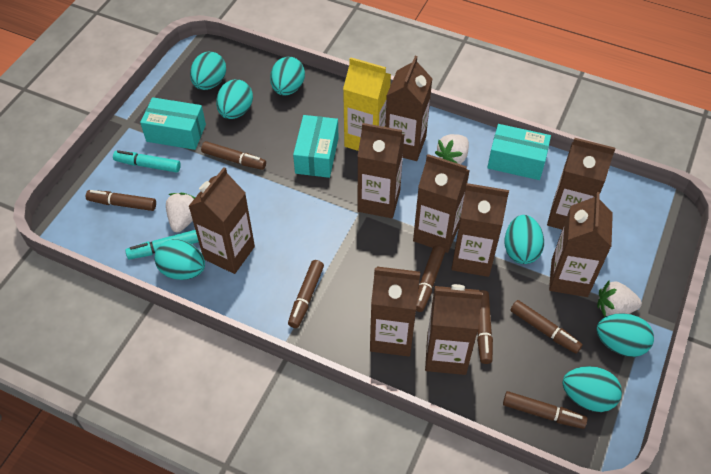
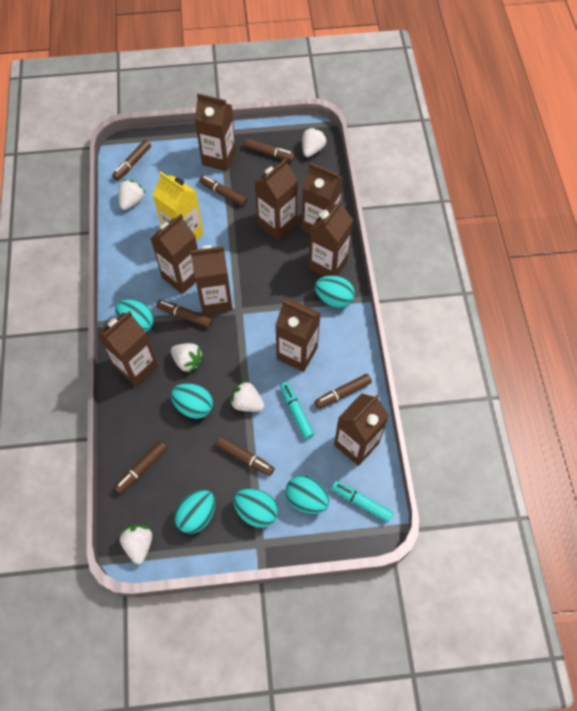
turquoise box: [140,97,206,150] [293,115,339,178] [487,124,551,180] = 3 -> none = 0
turquoise egg: [154,239,205,280] [190,51,226,90] [216,79,253,119] [270,57,305,96] [504,215,544,264] [562,366,622,412] [596,313,654,357] = 7 -> [115,299,154,332] [171,383,213,419] [174,490,215,534] [234,489,278,528] [285,475,329,514] [315,276,355,308] = 6
white strawberry: [166,193,195,232] [435,134,469,164] [597,281,642,317] = 3 -> [118,179,146,210] [119,525,152,564] [171,343,204,373] [230,380,265,412] [302,127,327,157] = 5

